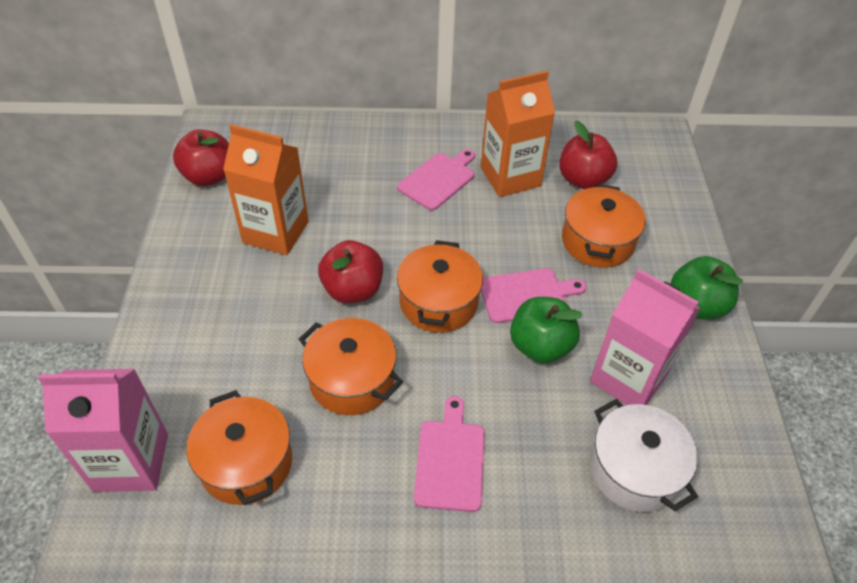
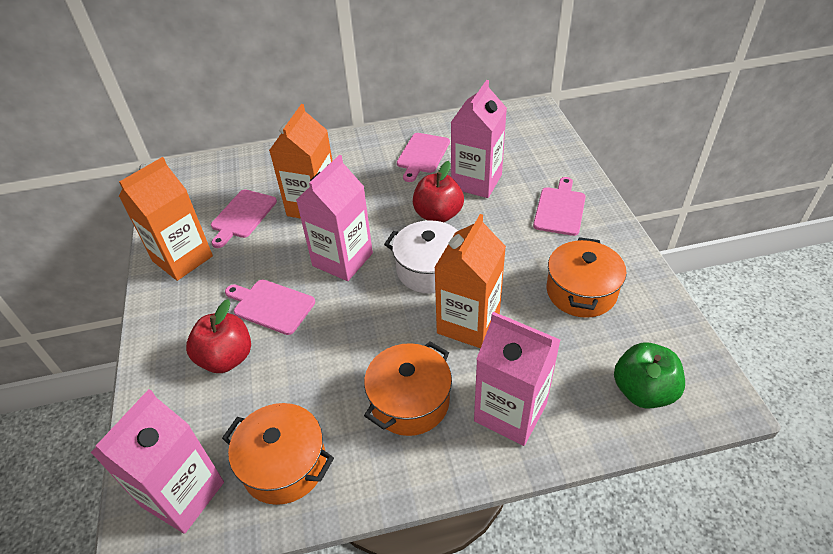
green apple: [510,297,583,363] [670,256,743,319] = 2 -> [614,343,685,409] = 1
orange carton: [223,124,308,255] [481,71,555,197] = 2 -> [119,157,213,281] [269,104,332,218] [434,214,506,348] = 3
orange pot: [187,390,292,505] [299,318,403,415] [397,240,483,333] [562,184,646,268] = 4 -> [222,403,334,505] [364,341,452,436] [547,237,627,318] = 3
pink carton: [38,369,168,492] [590,269,700,405] = 2 -> [91,389,224,534] [296,155,373,281] [451,80,507,198] [474,312,560,446] = 4
pink cutting board: [397,149,475,210] [414,396,485,512] [481,268,586,323] = 3 -> [211,190,277,248] [225,279,315,335] [397,133,450,182] [533,177,586,236] = 4
red apple: [173,129,229,186] [318,240,383,303] [559,121,617,189] = 3 -> [186,299,251,373] [413,161,464,222] = 2

